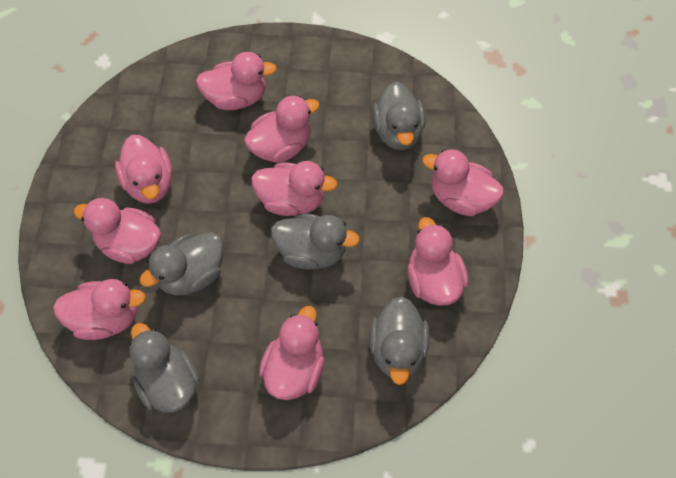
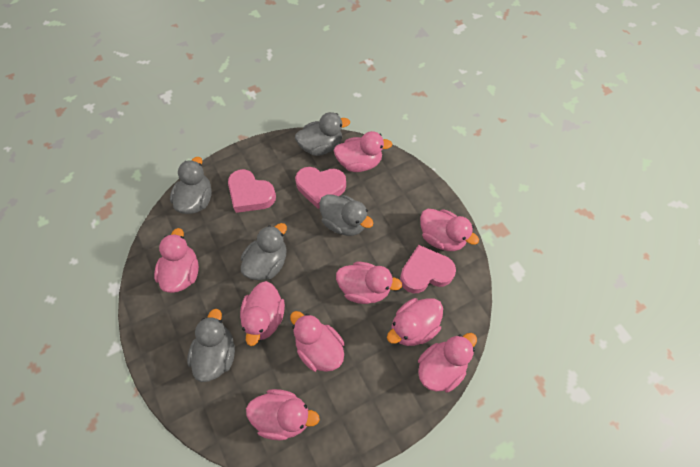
pink heart: none = 0 -> [228,169,276,213] [295,167,346,209] [400,245,456,293] = 3

